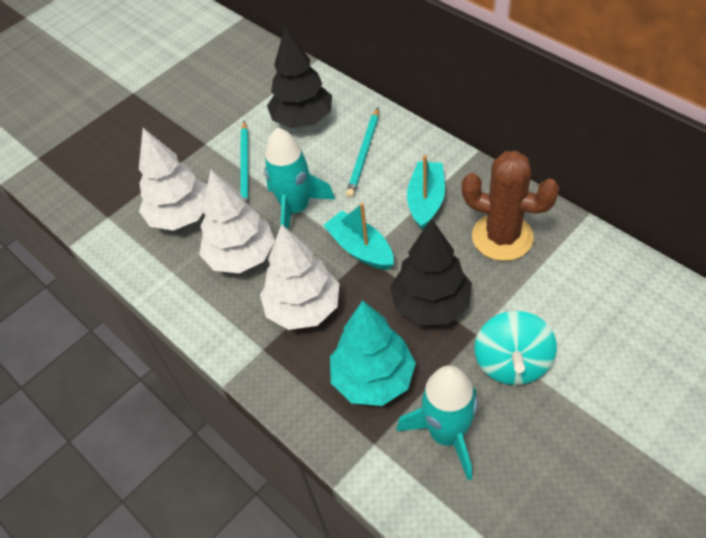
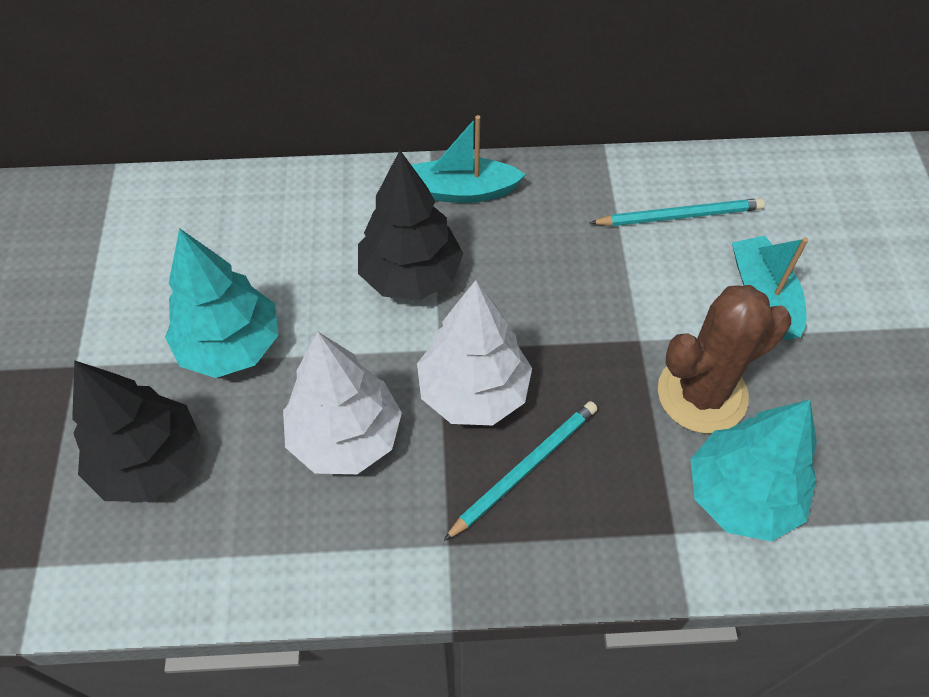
turquoise rocket: [264,127,335,230] [397,365,478,481] = 2 -> none = 0
turquoise spinning top: [475,311,557,385] = 1 -> none = 0
turquoise tree: [330,300,416,406] = 1 -> [165,228,278,378] [691,400,817,542] = 2
white tree: [139,128,207,231] [199,170,275,273] [260,224,339,330] = 3 -> [283,332,402,474] [417,280,532,426] = 2

